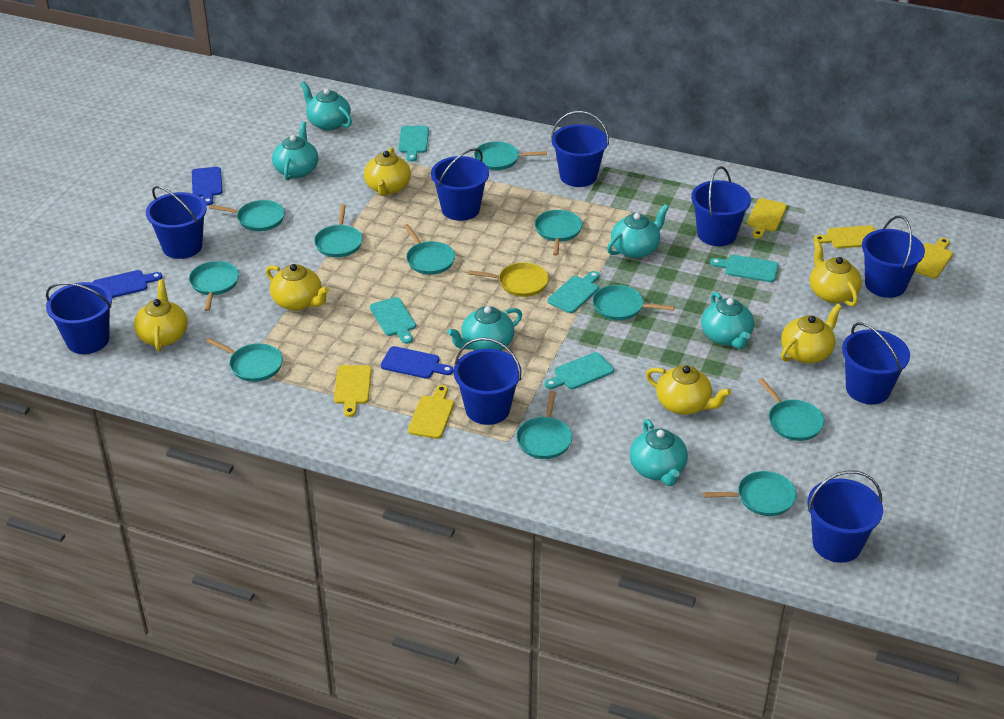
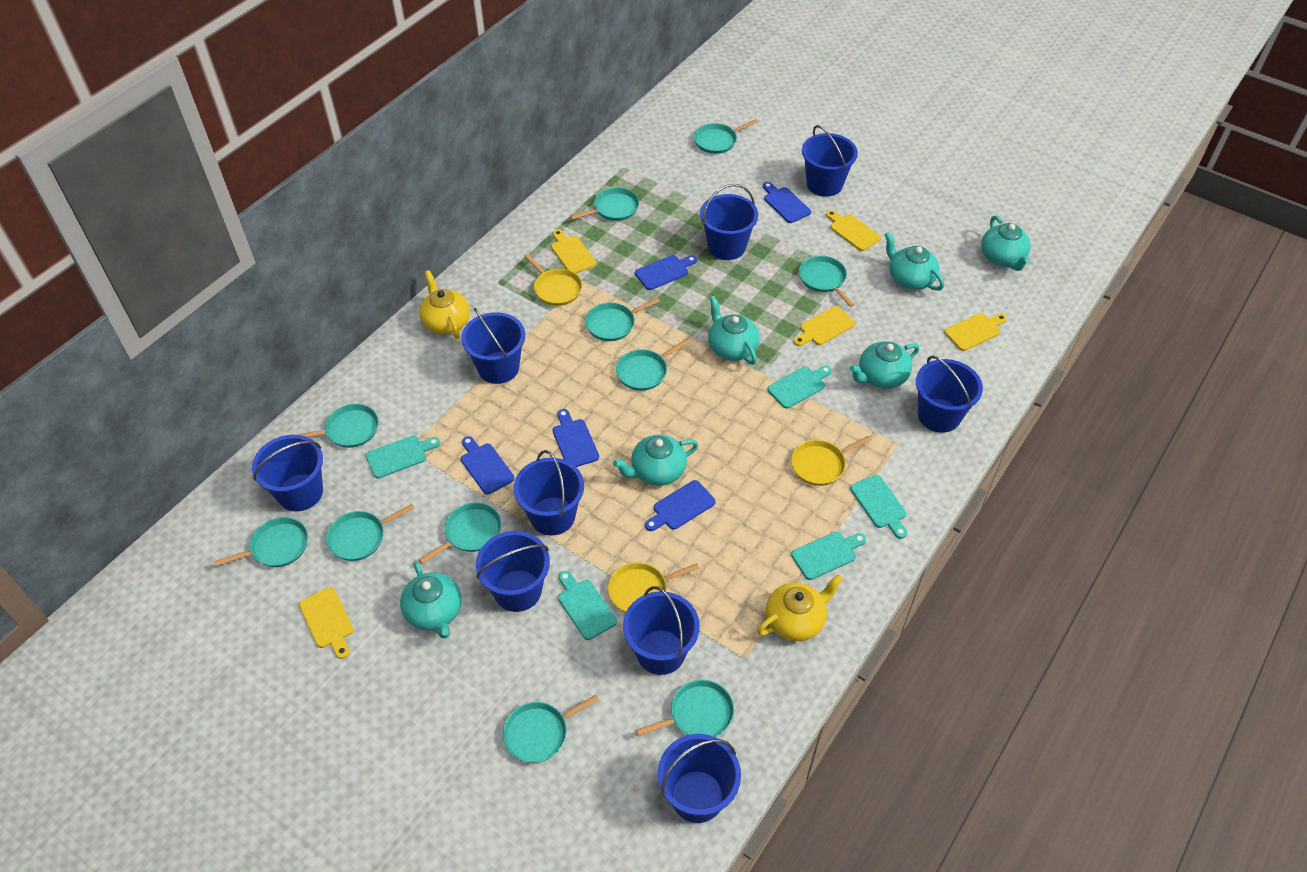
blue cutting board: [92,270,162,298] [192,167,222,206] [381,346,453,379] = 3 -> [461,436,515,494] [553,409,599,467] [635,255,697,290] [645,480,716,531] [763,182,811,223] = 5
yellow pan: [468,262,549,297] = 1 -> [524,253,582,306] [608,562,699,613] [791,436,872,486] = 3
yellow teapot: [134,279,188,352] [266,264,329,311] [364,147,411,196] [646,365,731,415] [781,304,842,363] [810,240,862,307] = 6 -> [419,270,470,339] [757,574,843,641] = 2

